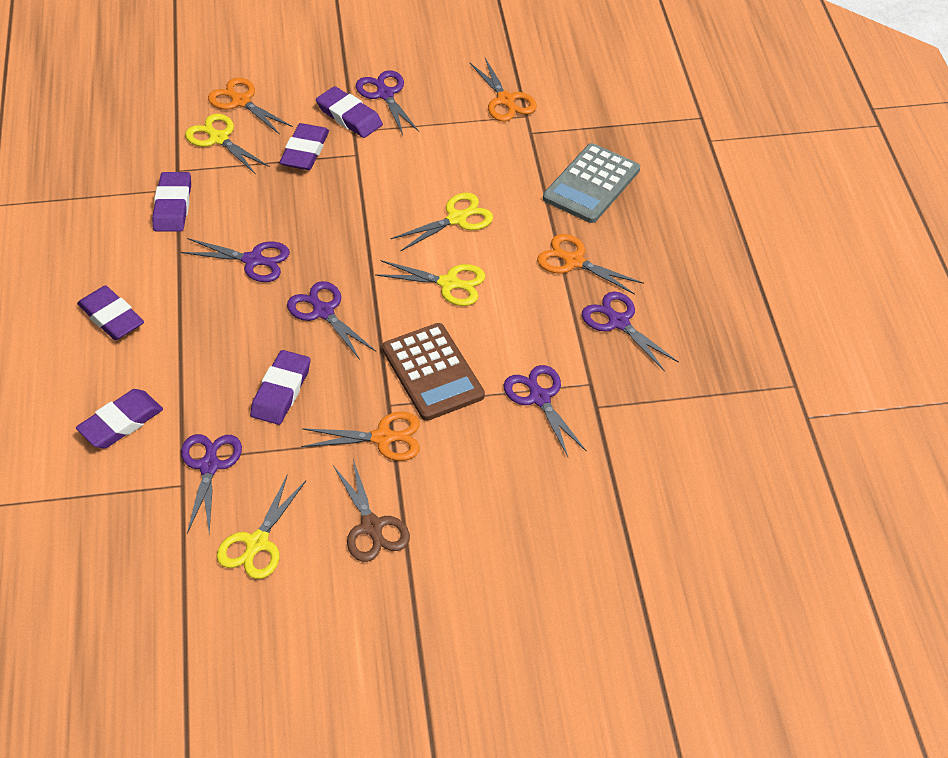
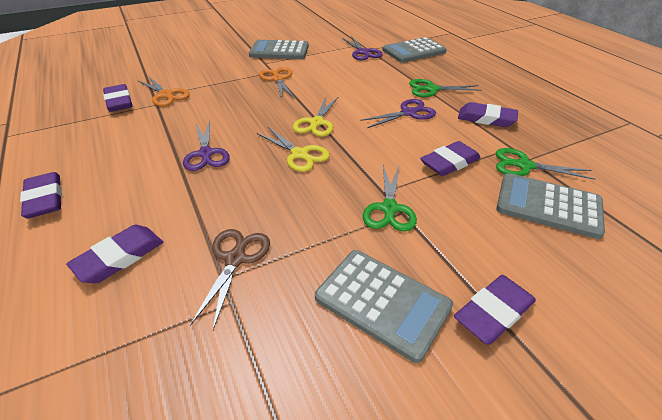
brown calculator: [382,323,485,421] = 1 -> none = 0
green scissors: none = 0 -> [363,165,417,232] [409,79,482,97] [496,148,595,180] = 3
grey calculator: [543,143,640,223] = 1 -> [249,40,309,59] [315,250,453,363] [382,37,447,63] [496,173,605,239] = 4
orange scissors: [208,78,293,134] [301,412,420,461] [470,58,537,121] [537,234,644,295] = 4 -> [137,77,190,107] [259,67,295,99] = 2
purple scissors: [181,238,290,282] [181,434,242,534] [287,281,376,360] [356,70,419,135] [504,365,587,457] [582,292,679,371] = 6 -> [183,121,230,171] [342,36,383,60] [360,99,436,128] = 3
yellow scissors: [185,114,270,175] [216,474,306,579] [375,260,486,306] [390,193,493,252] = 4 -> [257,127,330,172] [293,97,338,137] = 2

